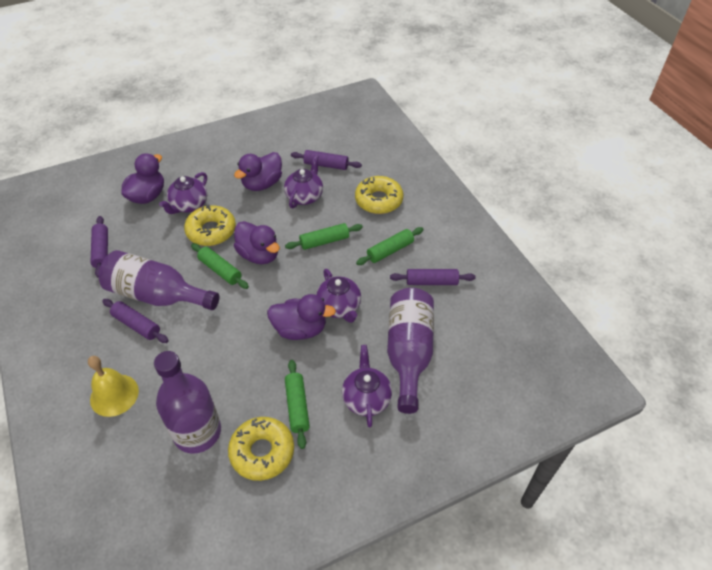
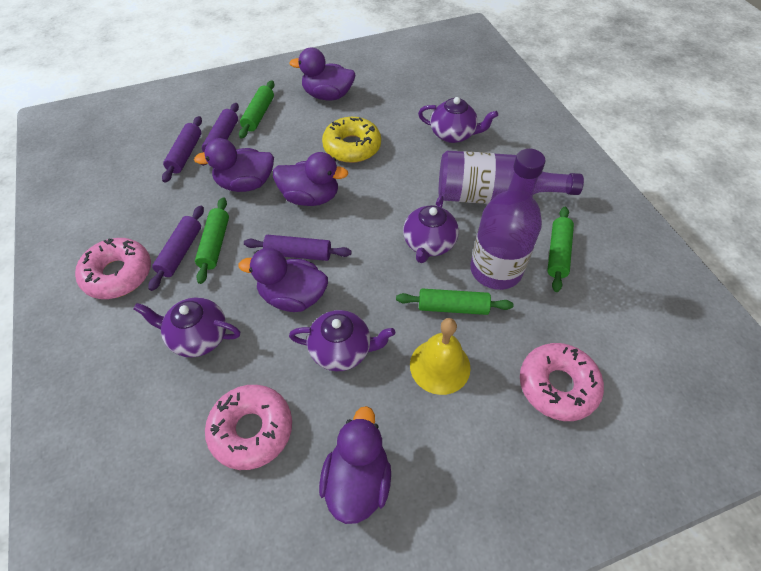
pink donut: none = 0 -> [75,238,151,299] [205,385,292,470] [520,343,604,421] = 3
purple bottle: [98,250,219,310] [154,351,221,454] [387,288,434,414] = 3 -> [439,151,584,204] [470,149,546,290] = 2
purple duck: [121,153,164,204] [234,152,282,191] [234,221,280,264] [267,294,336,340] = 4 -> [194,138,274,192] [239,248,328,312] [273,152,348,206] [289,48,355,100] [319,406,391,524] = 5
yellow donut: [184,205,236,246] [228,417,294,481] [355,176,403,214] = 3 -> [322,117,381,163] = 1

